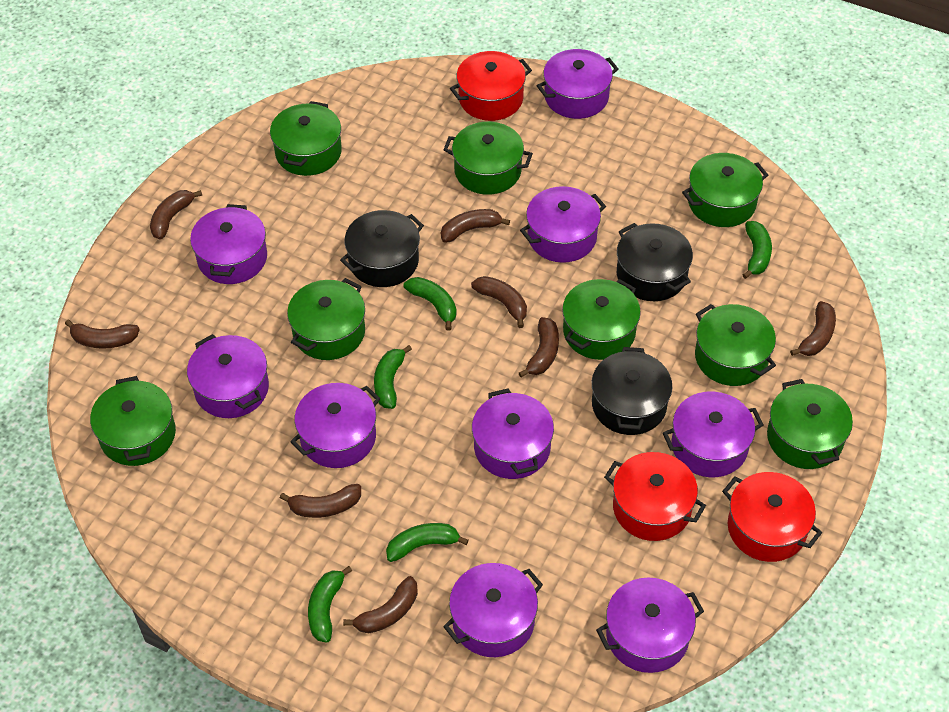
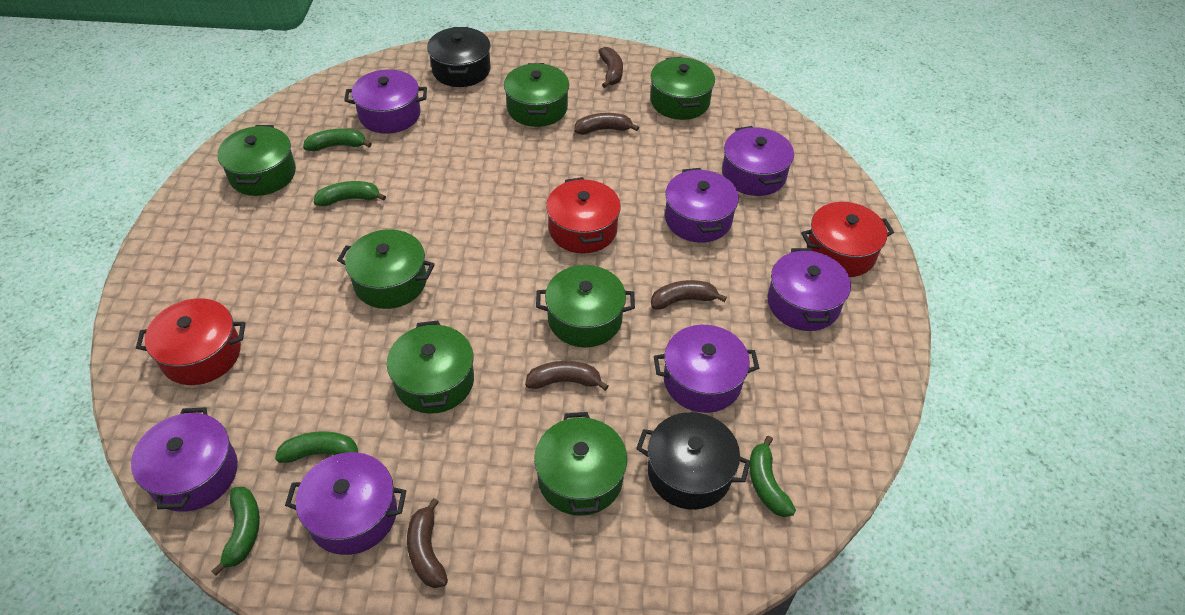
black pot: [340,210,424,287] [592,347,672,435] [617,223,693,301] = 3 -> [427,27,491,87] [636,412,751,510] = 2
brown banana: [65,320,140,349] [150,190,202,240] [280,484,361,518] [343,576,418,633] [441,209,510,243] [471,276,527,328] [519,317,559,377] [790,301,836,356] = 8 -> [407,498,448,588] [525,361,609,391] [574,113,639,135] [599,47,623,88] [651,280,727,310] = 5
green pot: [90,376,176,466] [270,101,342,176] [287,278,365,360] [443,122,533,195] [562,279,641,360] [682,153,768,227] [695,304,776,386] [767,379,853,469] = 8 -> [217,125,296,196] [337,229,435,309] [387,320,474,414] [504,63,569,127] [534,412,627,516] [536,265,635,347] [650,57,715,120] = 7
purple pot: [187,334,269,418] [190,204,267,284] [290,383,380,468] [443,563,543,657] [472,388,554,479] [520,186,606,263] [537,49,619,119] [596,577,704,673] [663,392,764,477] = 9 -> [131,408,238,512] [285,452,406,555] [344,69,427,134] [654,325,759,413] [665,168,739,243] [722,126,794,196] [768,248,851,331] = 7

